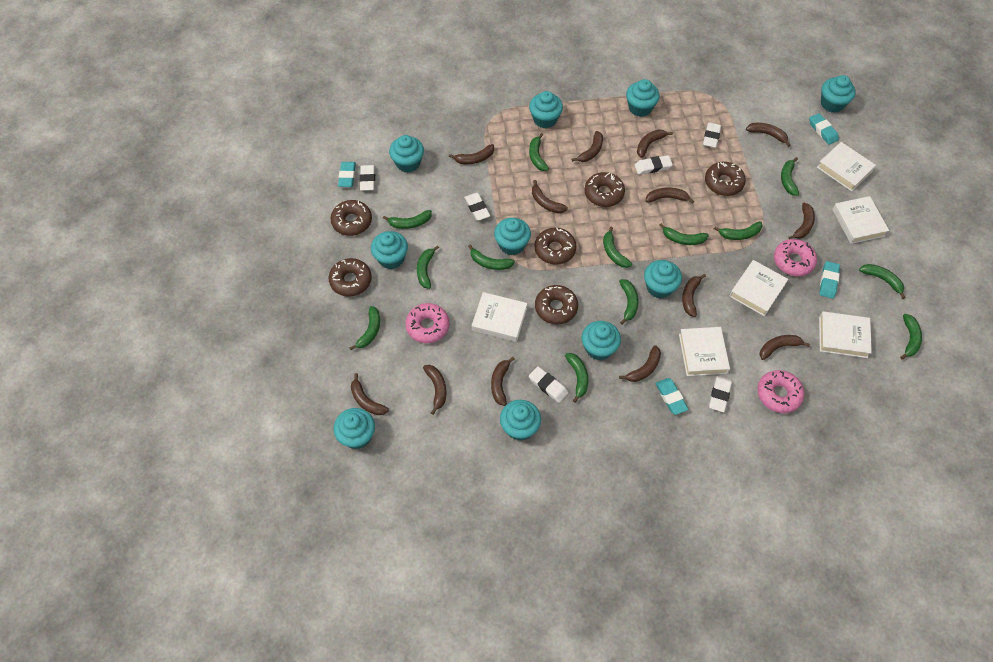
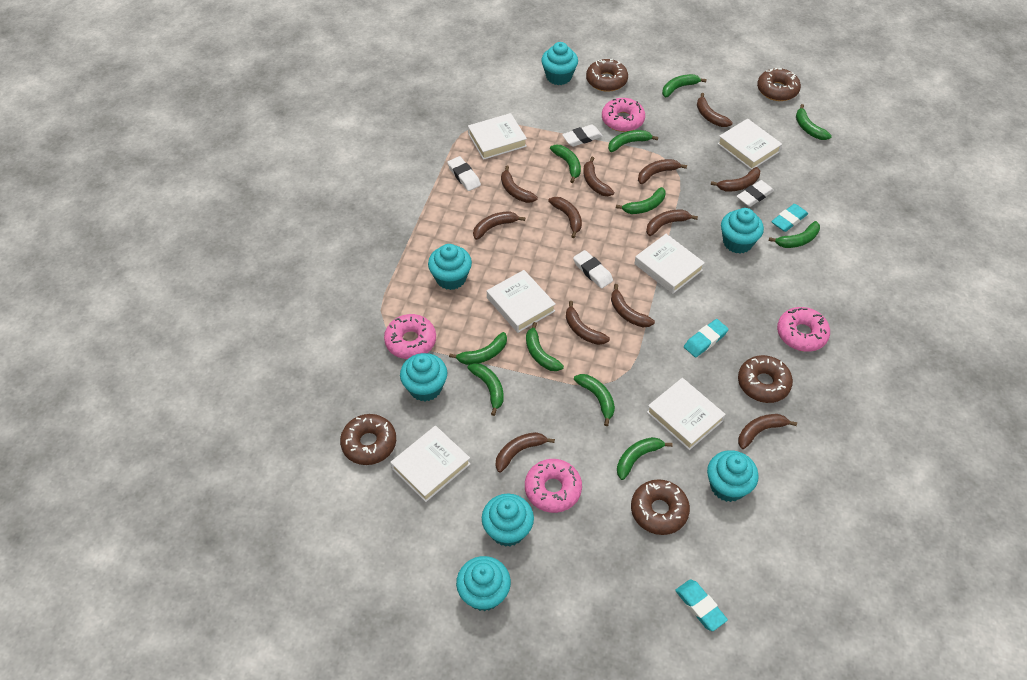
brown banana: [351,373,389,415] [423,365,446,415] [449,144,494,164] [491,357,515,406] [532,180,568,213] [571,131,603,162] [619,345,661,382] [637,129,673,158] [646,188,694,203] [682,274,706,317] [746,123,790,147] [759,335,810,360] [788,203,815,239] = 13 -> [473,211,525,240] [496,432,555,473] [501,165,538,203] [548,197,582,238] [566,301,610,345] [583,157,614,196] [611,284,655,327] [638,159,687,184] [646,210,698,236] [697,93,733,127] [710,167,760,191] [738,414,797,449] = 12
brown donut: [329,258,372,297] [331,200,372,236] [535,227,576,265] [535,285,578,324] [585,172,625,207] [705,162,746,196] = 6 -> [340,414,396,465] [586,59,628,92] [631,479,690,535] [738,355,793,403] [757,68,801,101] = 5
green banana: [349,306,380,350] [383,210,432,229] [417,245,439,289] [468,244,515,270] [529,133,549,171] [565,353,588,403] [603,227,632,268] [619,279,639,325] [660,223,709,245] [714,221,762,240] [781,157,799,196] [859,264,905,299] [900,314,922,360] = 13 -> [449,332,507,365] [467,363,504,416] [526,322,564,371] [550,145,581,183] [574,374,615,426] [608,130,658,152] [616,187,666,214] [617,437,673,480] [662,74,707,98] [769,221,820,248] [796,104,832,140] = 11
pink donut: [405,303,449,343] [757,370,804,413] [774,239,817,276] = 3 -> [384,314,436,359] [525,459,582,513] [602,98,645,132] [777,307,830,352] = 4
turquoise cupcake: [334,408,375,449] [371,231,408,269] [389,135,424,173] [494,218,531,255] [500,400,541,441] [529,91,563,128] [582,321,621,360] [626,79,660,117] [644,260,682,298] [821,75,856,113] = 10 -> [400,353,447,401] [428,244,472,290] [456,556,511,611] [482,494,534,547] [541,42,578,85] [707,450,759,502] [721,208,764,254] = 7
turquoise eraser: [338,162,356,187] [655,378,688,415] [809,113,839,145] [819,261,840,299] = 4 -> [675,580,728,631] [684,319,729,357] [771,204,808,232] = 3
white eraser: [360,165,375,191] [464,193,490,221] [529,366,568,403] [635,155,673,175] [703,122,721,148] [709,376,732,412] = 6 -> [447,156,481,191] [562,125,603,147] [573,250,613,289] [736,180,774,207] = 4

